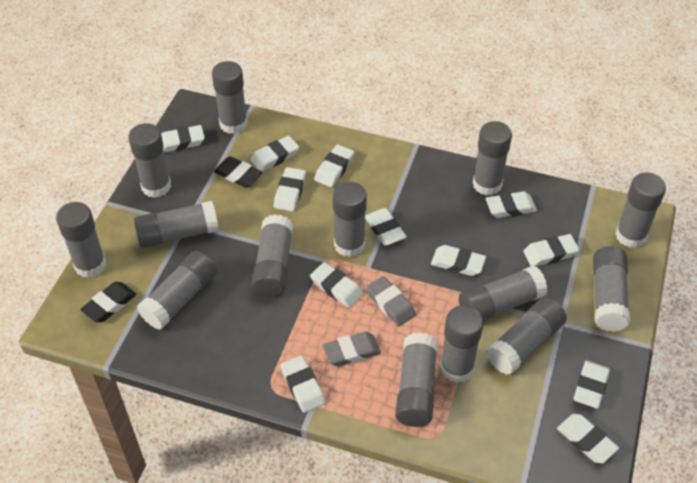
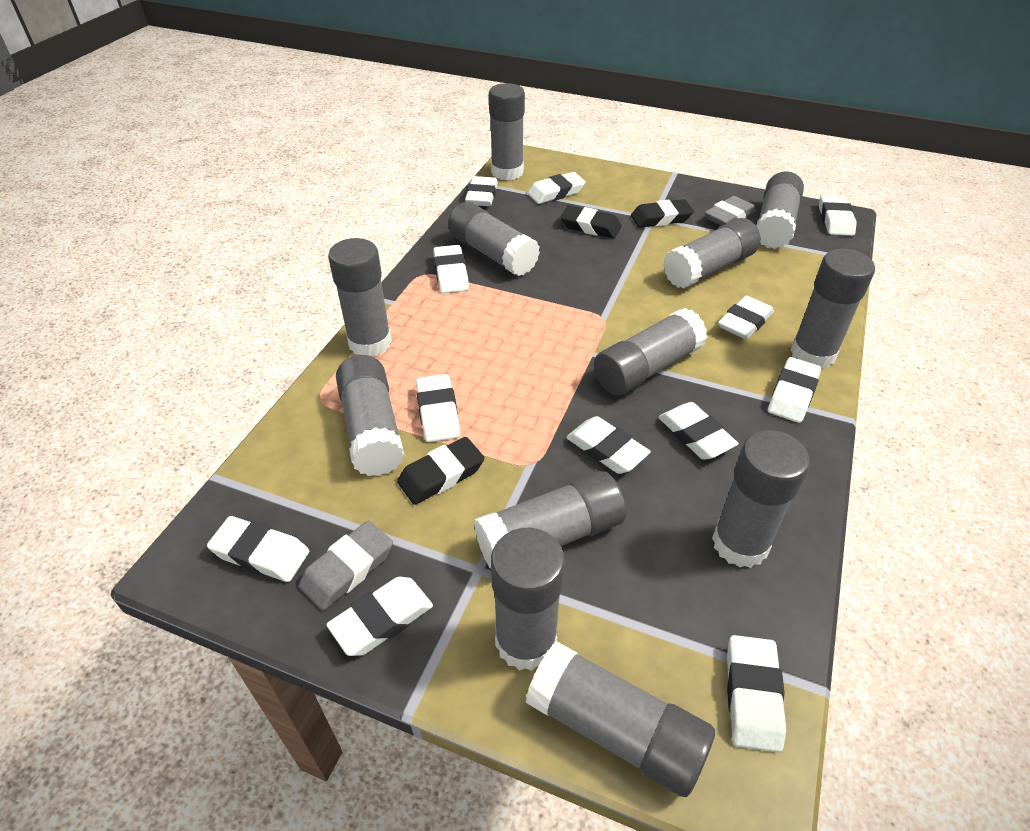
black eraser: [80,282,136,322] [214,156,262,188] = 2 -> [397,437,484,505] [560,205,622,238] [631,199,694,228] = 3
grey glue stick: [56,202,106,278] [128,123,171,198] [134,201,219,248] [137,251,217,330] [212,61,248,134] [252,214,293,297] [333,182,367,257] [395,333,438,427] [440,305,484,383] [459,266,548,321] [473,121,512,196] [486,297,567,375] [593,246,630,332] [615,173,666,248] = 14 -> [328,238,392,356] [336,355,405,476] [448,202,540,276] [474,471,626,568] [489,83,525,181] [491,528,565,671] [525,642,715,797] [594,308,707,396] [663,218,760,289] [712,430,810,568] [756,171,804,249] [791,249,875,369] = 12

